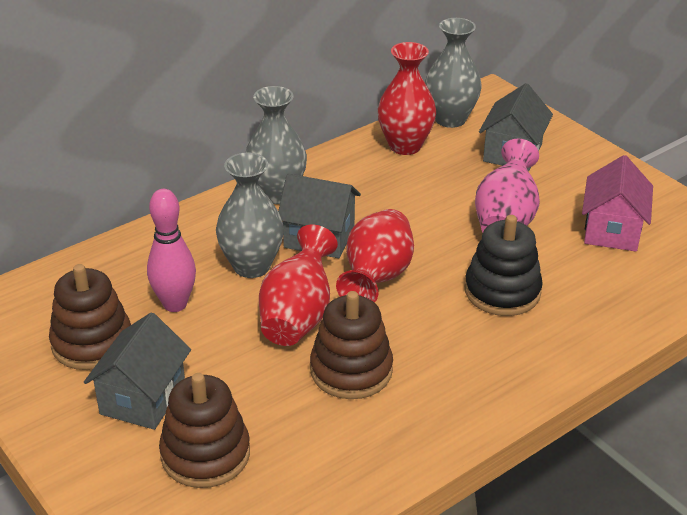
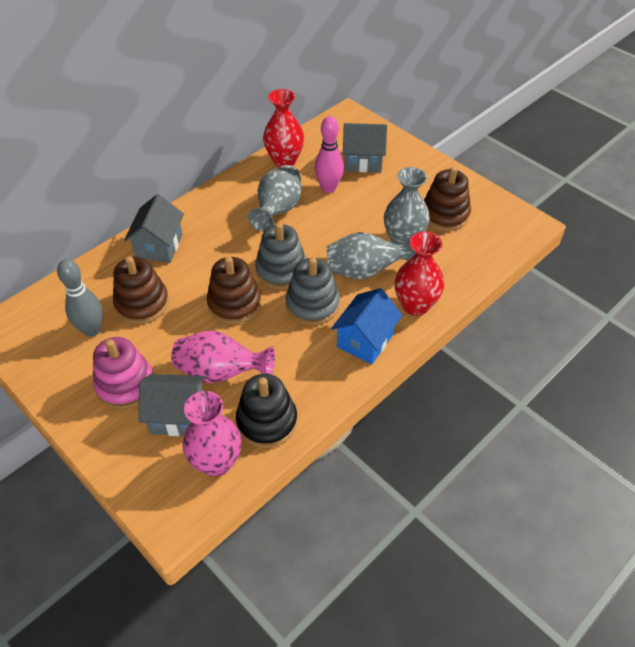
blue house: none = 0 -> [331,288,403,364] = 1
grey bowling pin: none = 0 -> [57,259,103,337] = 1
grey stacking toy: none = 0 -> [255,223,306,289] [286,257,340,325] = 2
pink house: [582,155,653,251] = 1 -> none = 0
pink stacking toy: none = 0 -> [93,337,153,409] = 1
pink vase: [475,139,540,232] = 1 -> [171,331,275,383] [182,391,241,476] = 2
red vase: [259,225,338,346] [336,209,414,303] [378,42,436,155] = 3 -> [263,89,304,167] [395,231,444,316] = 2

